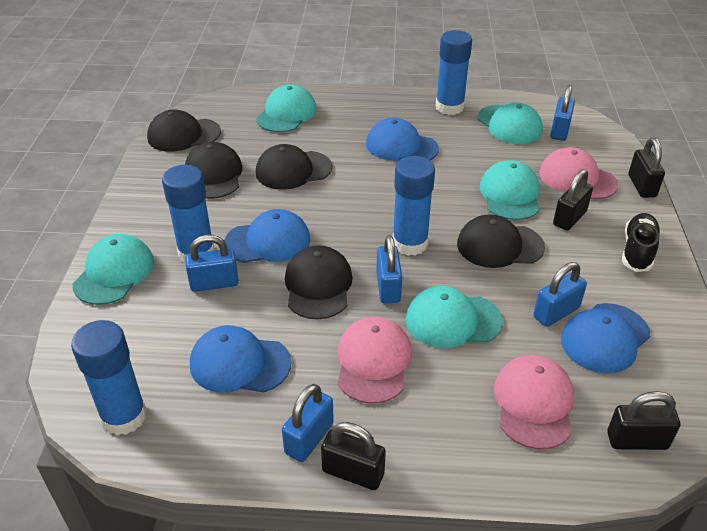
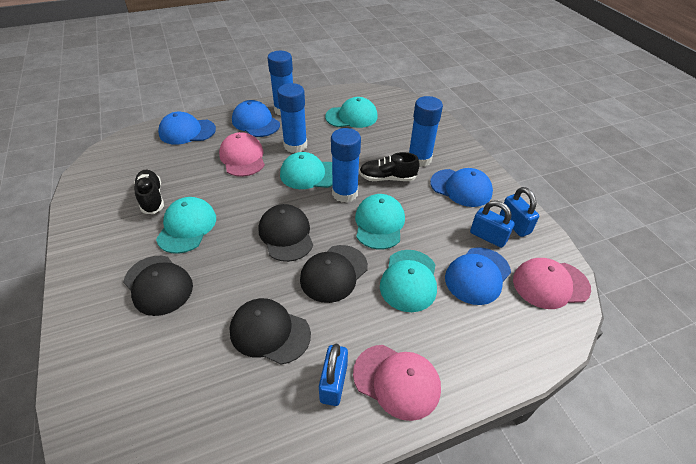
black cap: [147,109,221,152] [185,142,243,199] [256,144,332,190] [285,245,353,319] [457,214,545,268] = 5 -> [123,256,193,316] [230,298,311,365] [259,204,313,262] [300,245,368,303] = 4
black padlock: [321,422,386,490] [553,169,593,231] [607,391,680,450] [628,138,665,198] = 4 -> none = 0
black shoe: [622,213,661,272] = 1 -> [134,170,164,214] [359,152,420,181] = 2
blue padlock: [185,234,239,292] [282,384,334,462] [376,235,402,303] [533,262,587,327] [550,85,575,141] = 5 -> [319,344,348,406] [470,200,515,248] [500,187,539,237] = 3

